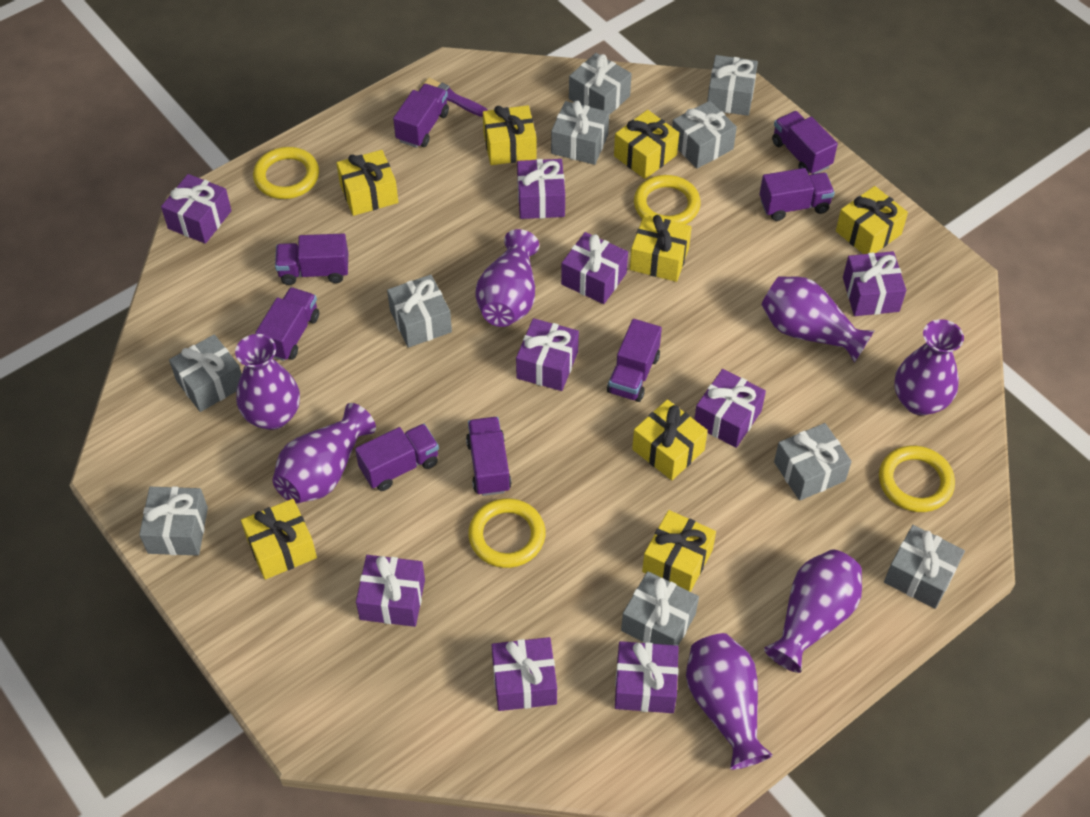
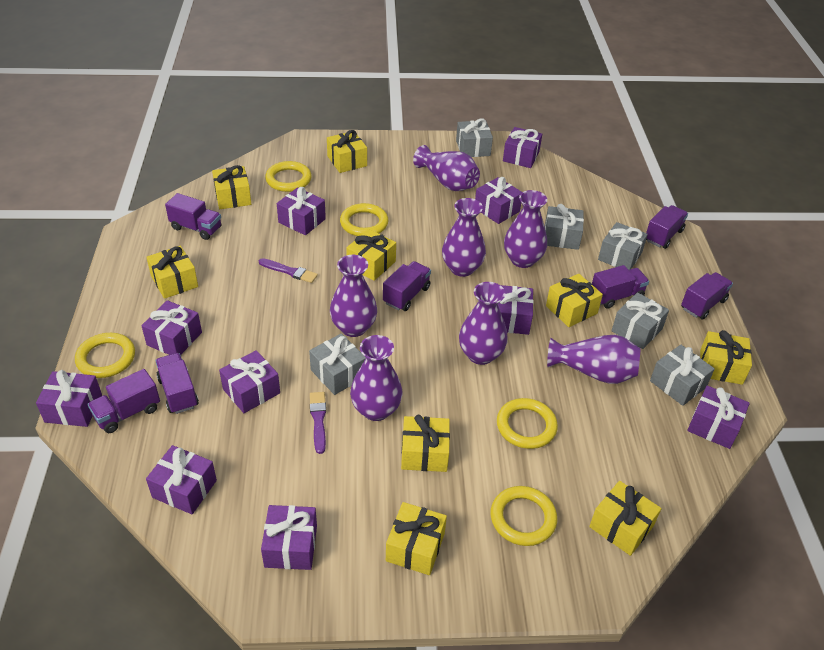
grey gift: [139,486,208,556] [169,334,241,412] [387,275,452,348] [551,101,609,165] [569,53,632,115] [621,571,699,646] [672,101,737,169] [707,55,758,116] [774,423,852,501] [884,525,965,609] = 10 -> [309,333,366,395] [456,119,493,157] [545,204,584,250] [598,222,648,270] [612,292,669,349] [650,345,715,406] = 6
purple brush: [420,78,488,117] = 1 -> [259,258,318,283] [310,392,326,454] = 2
purple gift: [161,174,232,244] [356,555,425,627] [492,637,557,711] [516,318,579,391] [517,159,565,219] [561,232,628,304] [615,641,679,713] [694,369,766,448] [843,251,906,316] = 9 -> [36,370,102,427] [141,300,202,355] [146,445,217,514] [219,350,280,413] [261,505,317,570] [277,187,326,235] [475,177,522,224] [498,285,534,335] [503,127,542,168] [687,386,750,449] = 10
purple truck: [255,287,319,361] [275,234,348,285] [355,424,439,491] [393,84,449,148] [466,417,512,496] [607,319,662,402] [760,168,835,221] [772,111,838,174] = 8 -> [87,369,160,433] [155,353,199,414] [165,193,221,240] [383,261,431,311] [592,265,649,309] [646,205,688,249] [681,272,733,320] = 7
yellow gift: [241,499,317,580] [337,150,398,216] [483,105,537,165] [614,110,679,179] [630,215,692,282] [632,399,708,480] [642,510,716,592] [836,186,908,254] = 8 -> [146,246,198,299] [212,165,251,209] [327,130,367,173] [346,229,396,281] [386,502,447,575] [401,415,450,472] [546,274,603,327] [589,481,661,556] [700,330,752,385] = 9
yellow ring: [253,147,319,199] [468,498,545,568] [634,175,700,225] [879,446,955,512] = 4 -> [75,333,135,378] [265,161,312,192] [340,203,388,236] [490,486,557,546] [497,398,558,449] = 5

